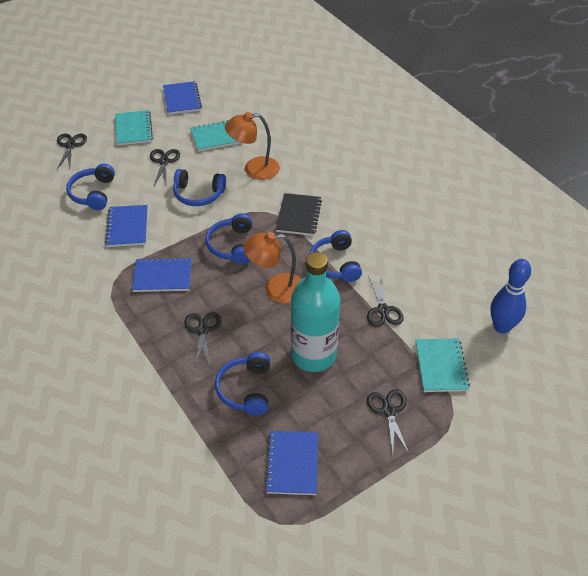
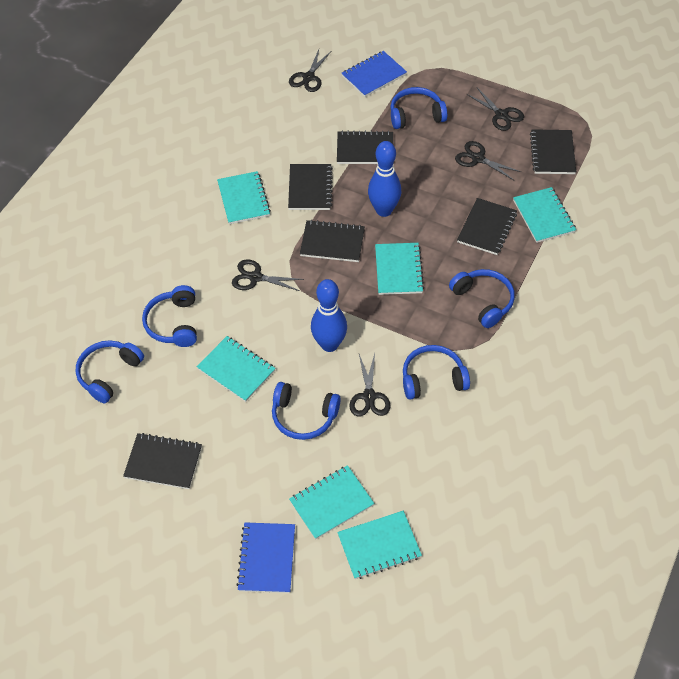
black notebook: [276,193,322,236] = 1 -> [123,433,202,489] [288,164,333,210] [300,220,365,262] [337,131,393,164] [457,198,517,255] [530,129,576,174] = 6
blue bowling pin: [490,259,531,334] = 1 -> [311,279,347,352] [368,141,402,217] = 2
blue headphones: [66,164,115,210] [173,169,226,206] [205,213,252,264] [215,352,270,415] [310,230,362,282] = 5 -> [76,340,144,403] [142,285,197,347] [272,382,341,440] [390,87,447,129] [403,345,470,400] [449,269,515,328] = 6
blue notebook: [105,205,148,247] [132,257,192,292] [163,81,202,115] [265,431,318,495] = 4 -> [236,522,295,593] [341,51,407,97] = 2
orange lamp: [225,112,280,180] [243,232,302,304] = 2 -> none = 0
turquoise bottle: [291,252,340,372] = 1 -> none = 0
turquoise notebook: [115,110,153,146] [190,120,241,151] [416,338,470,392] = 3 -> [197,336,276,402] [217,171,271,224] [289,465,374,540] [337,511,422,579] [375,243,424,295] [513,187,576,243] = 6

